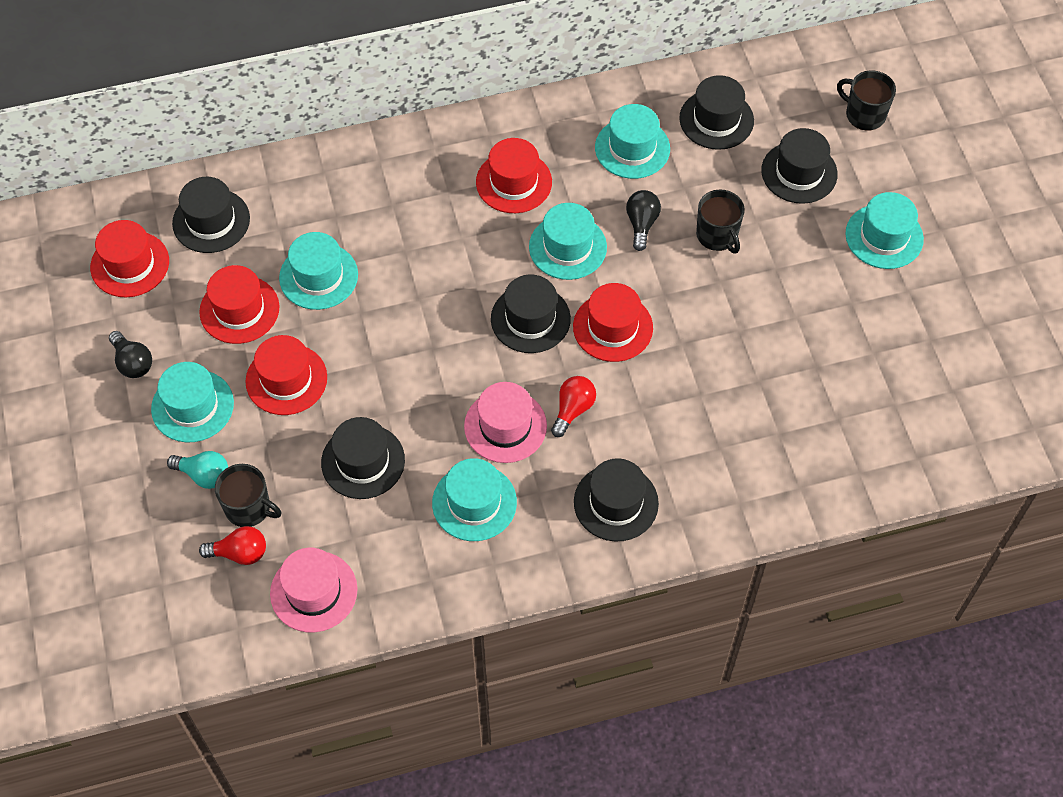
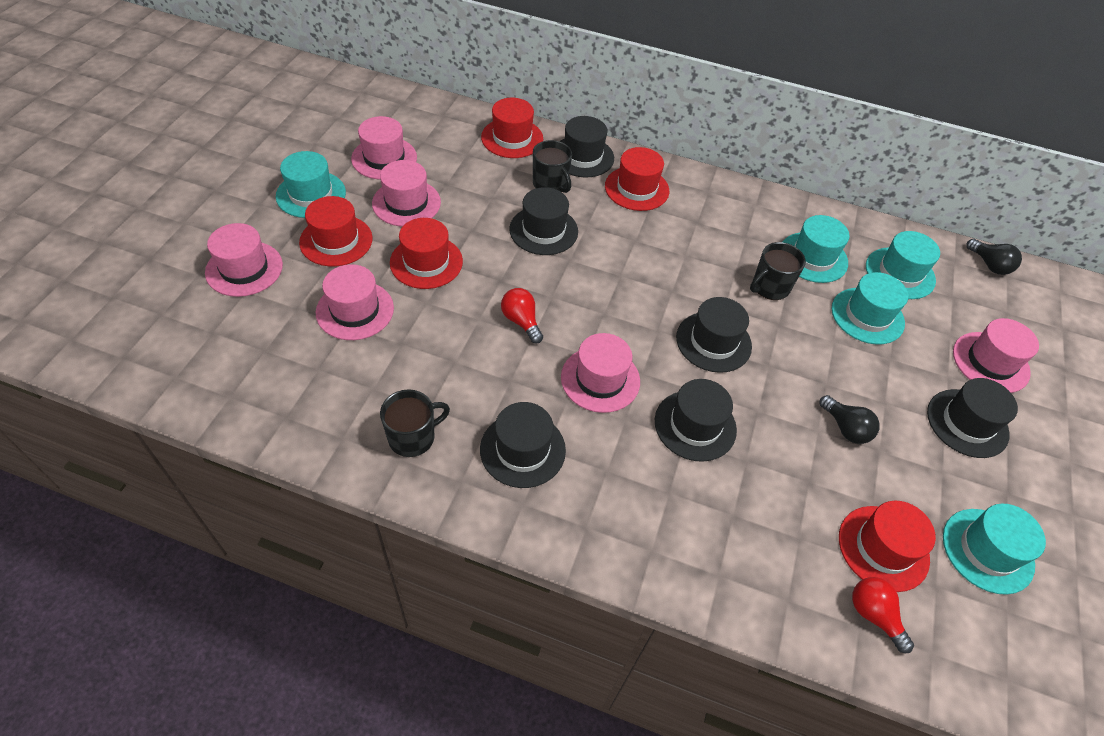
pink hat: [270,548,358,632] [464,382,547,463] = 2 -> [205,223,283,297] [316,264,394,340] [351,116,417,180] [372,160,441,227] [561,333,640,413] [953,318,1039,393] = 6
turquoise hat: [151,362,234,442] [279,232,358,310] [432,458,517,541] [529,203,607,280] [595,104,670,179] [845,192,924,269] = 6 -> [276,151,346,218] [783,215,849,283] [832,272,908,344] [866,231,940,299] [943,504,1046,595] = 5
turquoise light bulb: [167,451,228,489] = 1 -> none = 0

